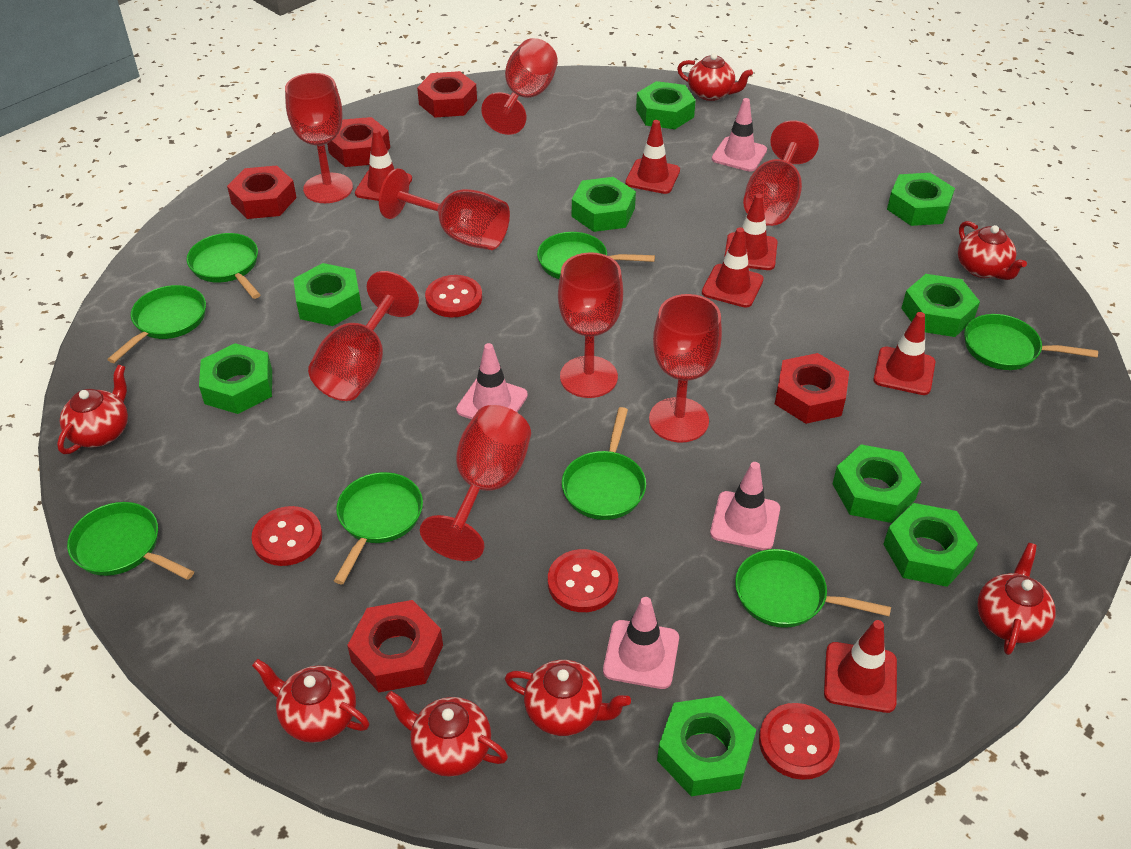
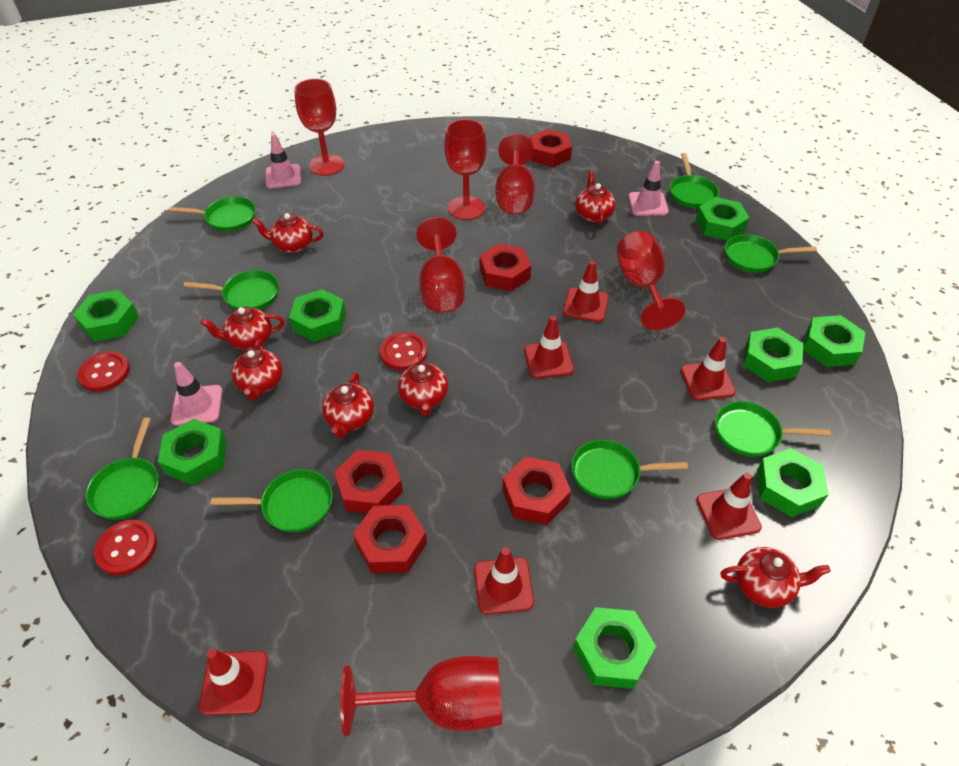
green nut: [199,343,272,414] [293,263,362,326] [572,177,636,232] [636,81,696,129] [657,696,756,796] [833,444,921,523] [883,503,978,587] [887,173,955,226] [902,274,980,337] = 9 -> [73,290,139,342] [158,419,227,485] [289,289,346,342] [573,607,656,689] [696,197,750,241] [743,328,803,382] [757,448,828,517] [803,315,865,367] = 8
pink traffic cone: [456,343,528,419] [603,597,679,689] [710,462,780,550] [712,98,767,172] = 4 -> [171,362,222,426] [265,134,301,188] [628,161,669,216] = 3
red button: [251,506,322,566] [425,275,482,317] [548,549,618,612] [759,703,840,780] = 4 -> [77,351,130,392] [94,520,157,575] [380,332,427,370] = 3
red goblet: [285,73,353,203] [308,271,419,401] [379,168,510,250] [420,405,531,561] [481,38,558,135] [558,252,623,398] [649,294,722,443] [743,120,819,226] = 8 -> [294,79,344,176] [340,656,502,736] [416,217,465,313] [444,119,487,220] [495,134,535,214] [617,231,685,330] = 6

